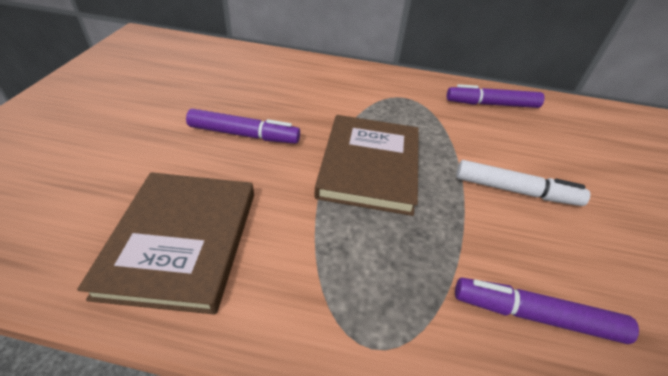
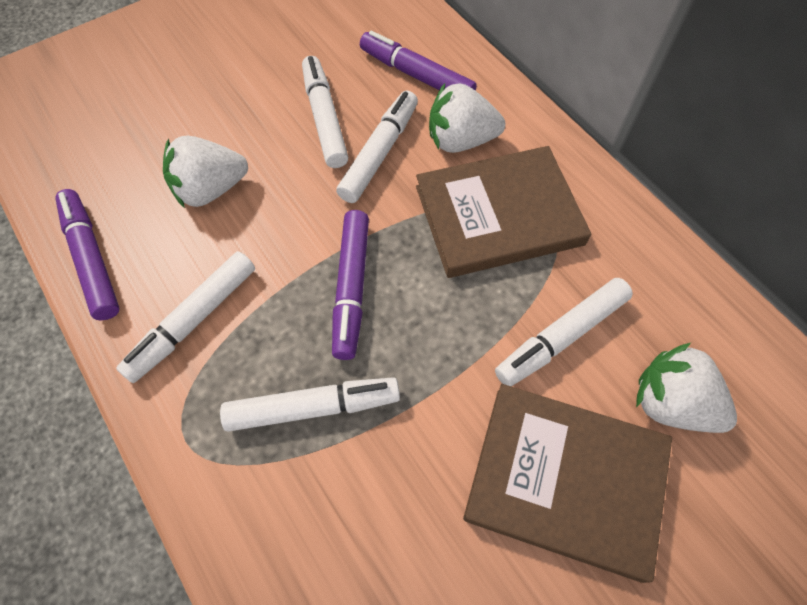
white marker: [456,160,590,206] = 1 -> [116,251,255,383] [220,377,400,432] [302,56,348,168] [336,91,418,203] [495,278,633,386] = 5
white strawberry: none = 0 -> [163,136,248,208] [429,83,505,153] [636,343,737,433] = 3

